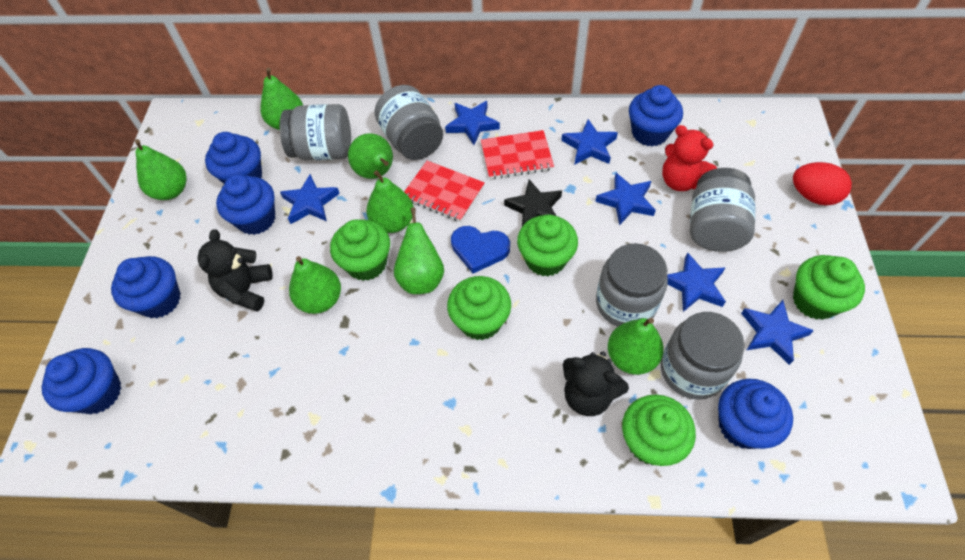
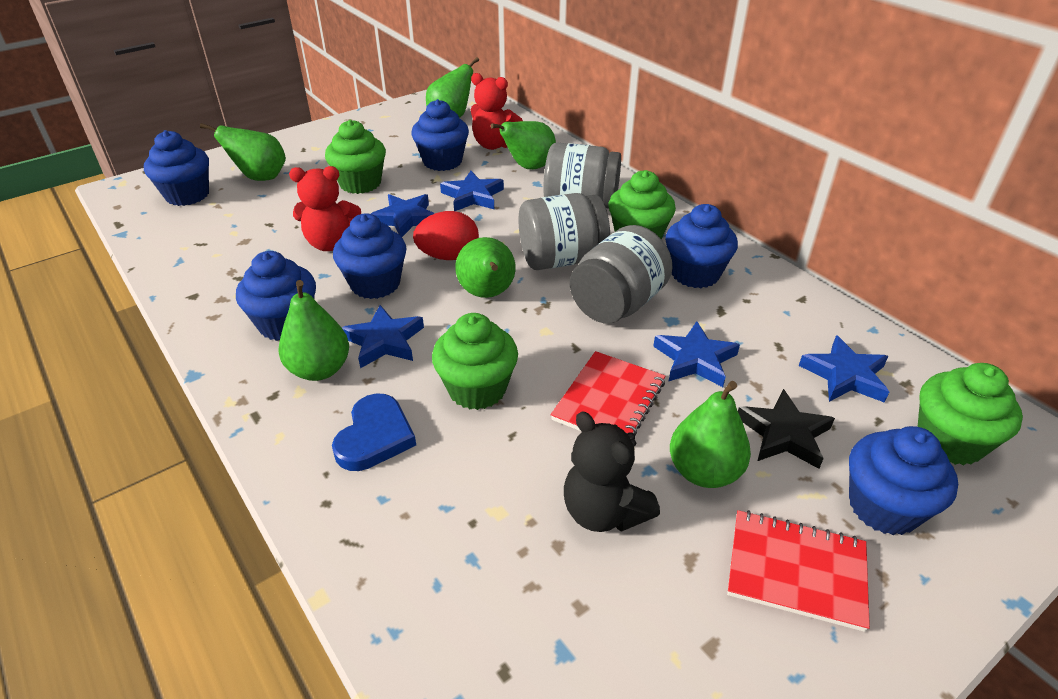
black teddy bear: [198,229,273,312] [563,352,629,416] = 2 -> [564,411,660,532] = 1
blue star: [280,174,340,224] [445,101,500,145] [561,119,618,165] [595,173,656,225] [667,252,726,312] [741,300,814,365] = 6 -> [342,305,424,368] [371,194,435,237] [440,171,504,211] [653,321,740,387] [799,335,889,403] = 5
green cupcake: [330,220,390,281] [447,276,511,340] [517,214,578,276] [622,394,696,466] [793,255,865,320] = 5 -> [325,120,386,194] [432,313,518,410] [608,170,676,239] [918,363,1023,465] = 4
green pear: [135,139,187,200] [260,68,303,130] [289,256,341,314] [348,133,393,179] [366,170,414,233] [394,208,444,294] [608,318,664,375] = 7 -> [200,123,286,181] [278,280,349,381] [426,57,479,118] [455,237,516,298] [491,121,556,169] [670,381,751,488] = 6
grey jar: [280,104,351,160] [375,85,443,160] [596,243,668,327] [661,312,745,400] [690,168,755,252] = 5 -> [519,193,610,270] [543,143,621,208] [570,225,673,323] = 3
red teddy bear: [662,125,717,191] = 1 -> [289,166,361,251] [471,73,523,150] = 2

